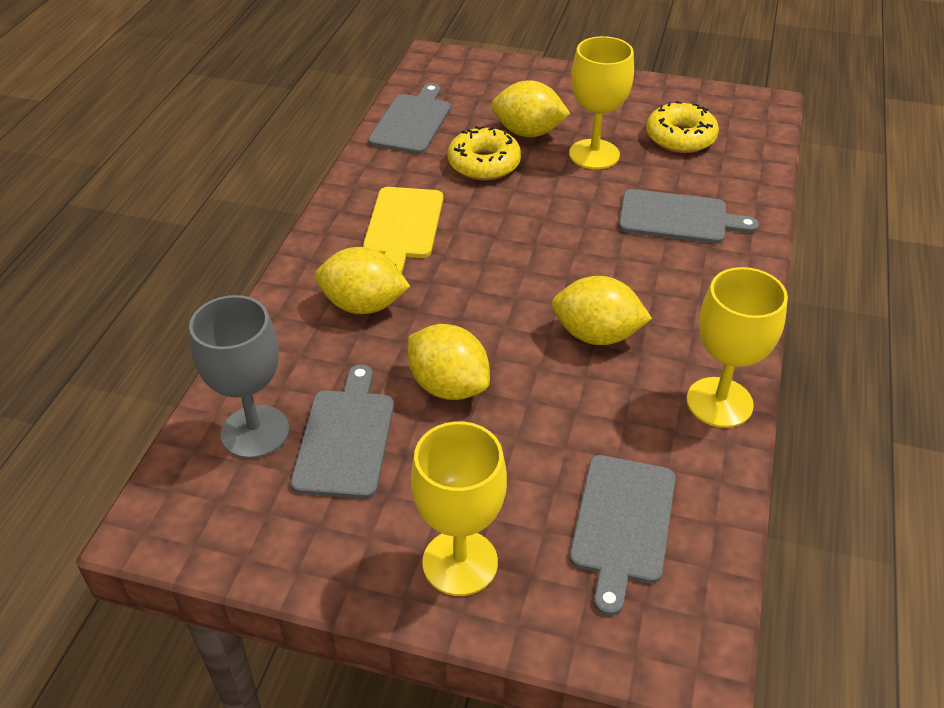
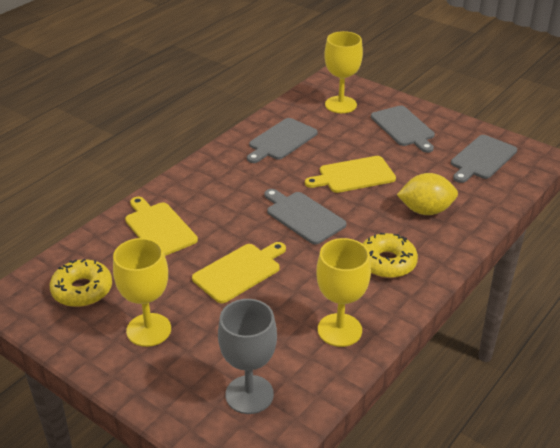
yellow cutting board: [363,187,443,273] = 1 -> [125,197,198,256] [192,242,286,303] [305,156,396,193] = 3
yellow lemon: [315,247,410,314] [408,324,490,400] [491,80,570,137] [552,276,652,345] = 4 -> [397,173,458,215] = 1

